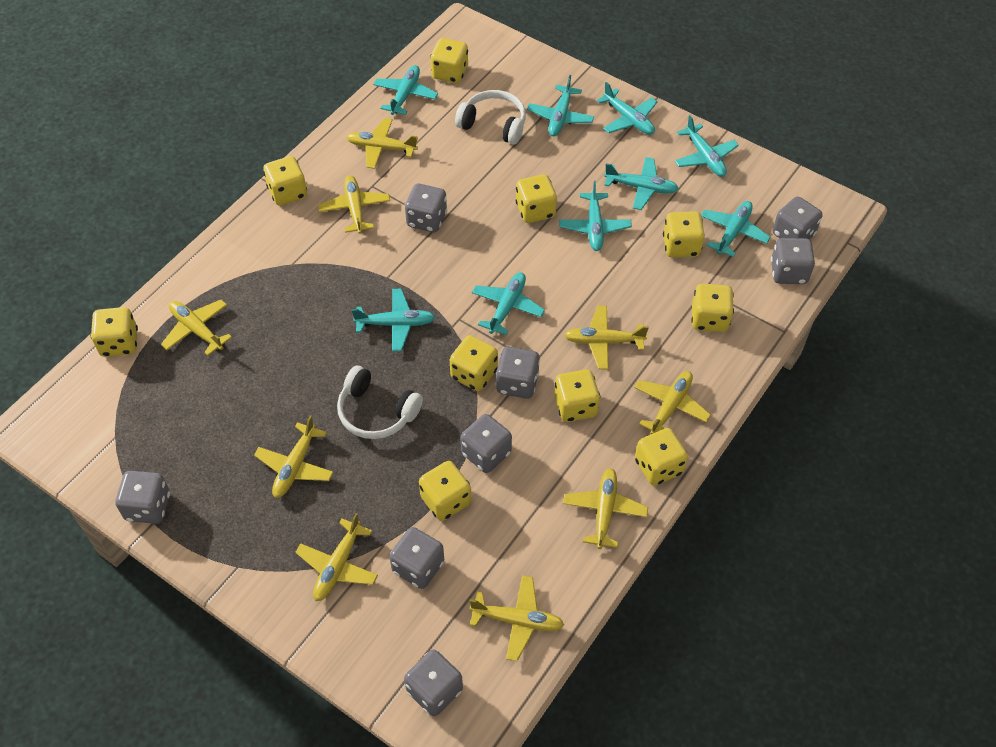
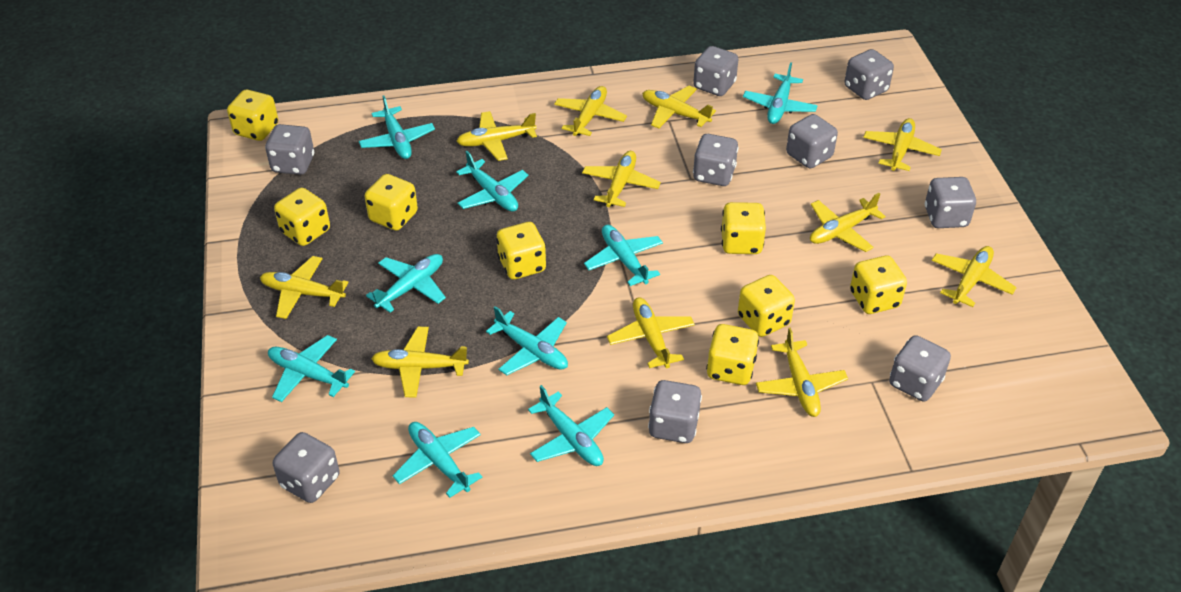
grey dice: [116,471,170,524] [389,527,444,589] [404,650,463,716] [405,184,447,232] [461,414,512,473] [496,347,540,399] [771,238,815,284] [773,197,822,239] = 8 -> [265,124,314,175] [273,432,340,503] [648,380,702,443] [693,46,738,96] [693,134,738,186] [786,114,838,168] [844,49,894,100] [889,335,951,402] [925,177,976,228] = 9
white headphones: [337,366,423,439] [455,90,526,144] = 2 -> none = 0
yellow dice: [91,307,138,357] [263,156,307,206] [419,461,471,521] [430,38,468,83] [450,335,498,391] [515,174,557,223] [554,369,600,422] [635,428,688,486] [663,211,705,257] [691,283,734,332] = 10 -> [227,90,278,141] [274,188,330,246] [365,174,418,231] [496,222,546,280] [706,324,759,385] [721,202,766,254] [738,275,795,337] [850,256,907,314] = 8
yellow plane: [161,300,232,356] [254,415,334,498] [295,513,378,601] [318,175,390,234] [347,118,418,169] [469,575,564,661] [563,468,648,549] [564,306,649,370] [634,371,711,434] = 9 -> [260,256,349,319] [371,327,469,398] [456,111,537,161] [554,86,627,136] [582,151,661,207] [607,297,695,368] [642,86,716,128] [756,327,848,417] [810,193,886,252] [863,118,942,171] [931,246,1017,307] = 11

